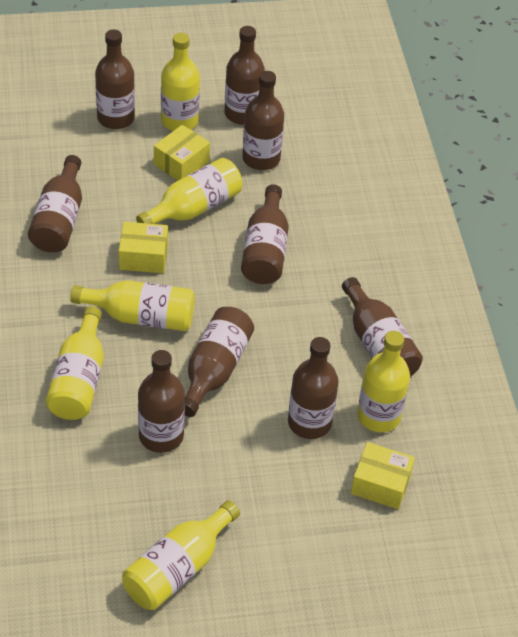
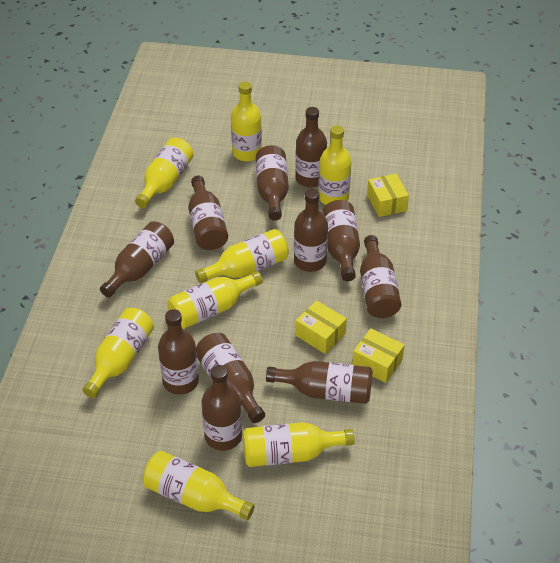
brown bottle: [28,155,82,252] [95,29,135,129] [138,350,185,453] [185,307,254,417] [225,26,265,125] [241,184,289,284] [242,71,284,170] [288,337,339,439] [342,277,423,377] = 9 -> [100,221,174,298] [158,309,199,395] [188,176,228,250] [196,333,265,423] [201,365,242,451] [256,145,289,221] [266,361,373,404] [294,189,328,272] [295,107,327,188] [322,200,360,281] [360,235,401,318] = 11
yellow bottle: [46,306,104,420] [70,280,195,331] [122,500,240,610] [136,158,243,224] [161,33,200,131] [357,331,410,432] = 6 -> [83,308,154,398] [135,138,194,208] [142,451,255,520] [167,271,263,329] [195,229,289,284] [231,82,262,161] [243,422,355,467] [318,126,352,205] = 8

